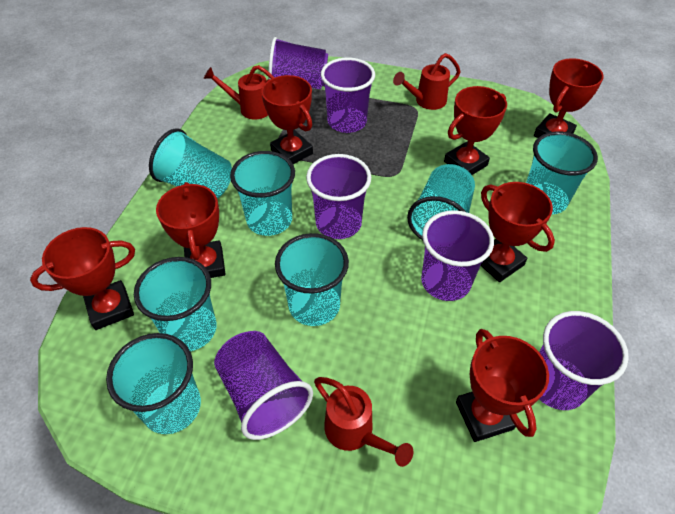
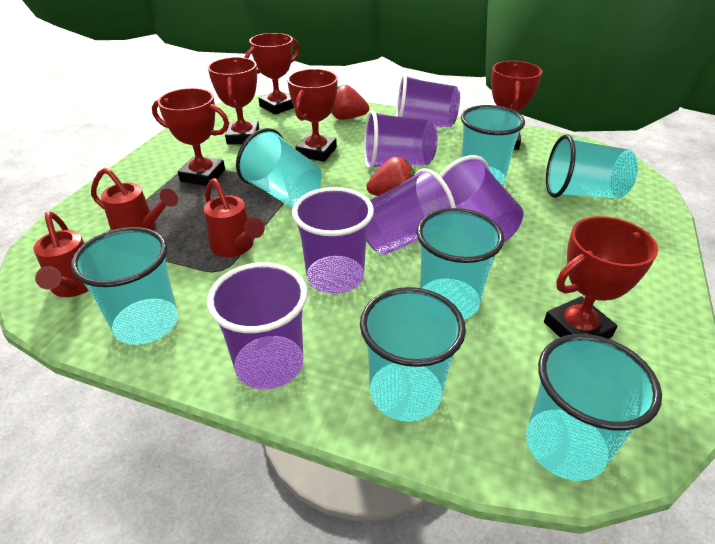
red strawberry: none = 0 -> [331,85,369,120] [366,157,415,196] = 2
red trophy: [30,227,135,330] [156,182,225,278] [261,75,313,164] [444,86,507,175] [456,329,549,442] [481,182,555,282] [534,58,604,138] = 7 -> [152,88,229,186] [208,57,259,145] [244,33,300,115] [287,69,338,162] [491,61,542,150] [544,216,658,339] = 6

